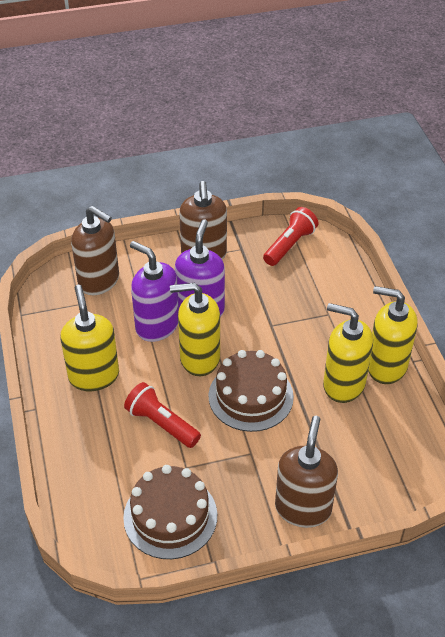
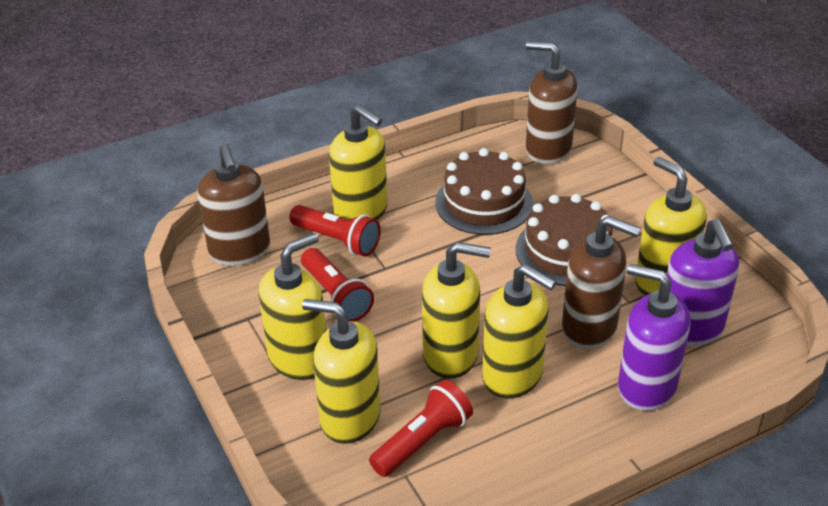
red flashlight: [124,382,201,448] [263,207,319,266] = 2 -> [289,205,381,256] [301,248,374,322] [369,380,473,477] = 3
yellow soap dispenser: [60,285,119,391] [170,283,220,376] [323,303,373,403] [368,286,418,384] = 4 -> [259,233,326,380] [302,299,381,444] [329,104,388,220] [422,242,491,379] [482,264,556,399] [635,157,707,295] = 6

